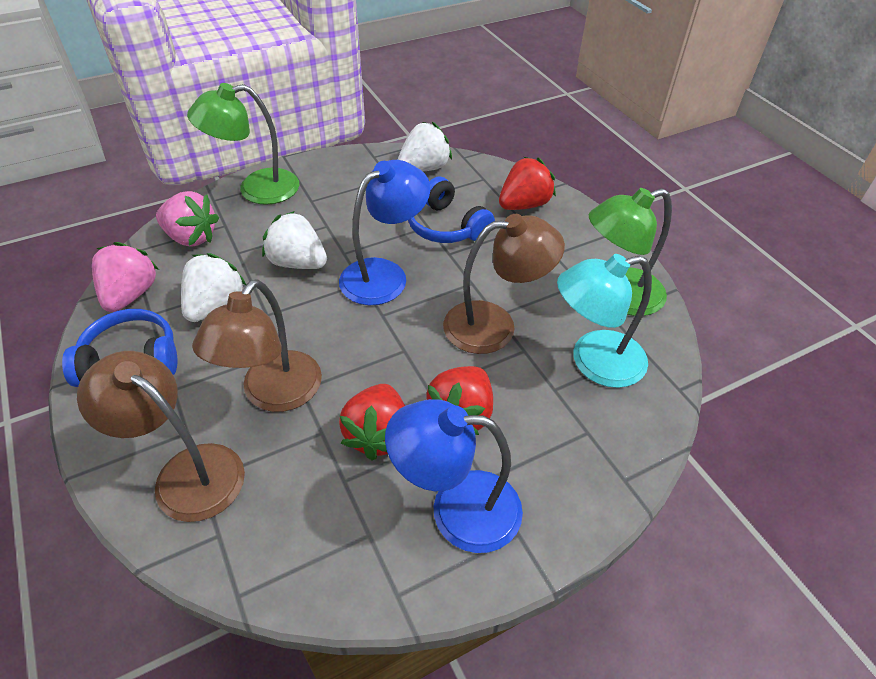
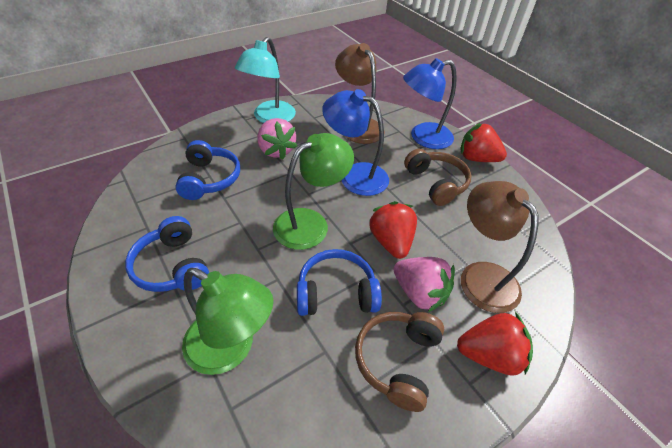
blue headphones: [62,309,177,387] [408,177,495,243] = 2 -> [125,216,209,292] [175,140,240,200] [297,249,382,316] = 3
brown headphones: none = 0 -> [355,312,444,412] [404,149,471,206] = 2
brown lamp: [77,351,245,522] [192,279,322,412] [443,214,565,354] = 3 -> [335,43,385,144] [461,181,538,313] = 2
white strawberry: [181,253,246,322] [262,211,327,269] [398,122,452,171] = 3 -> none = 0

